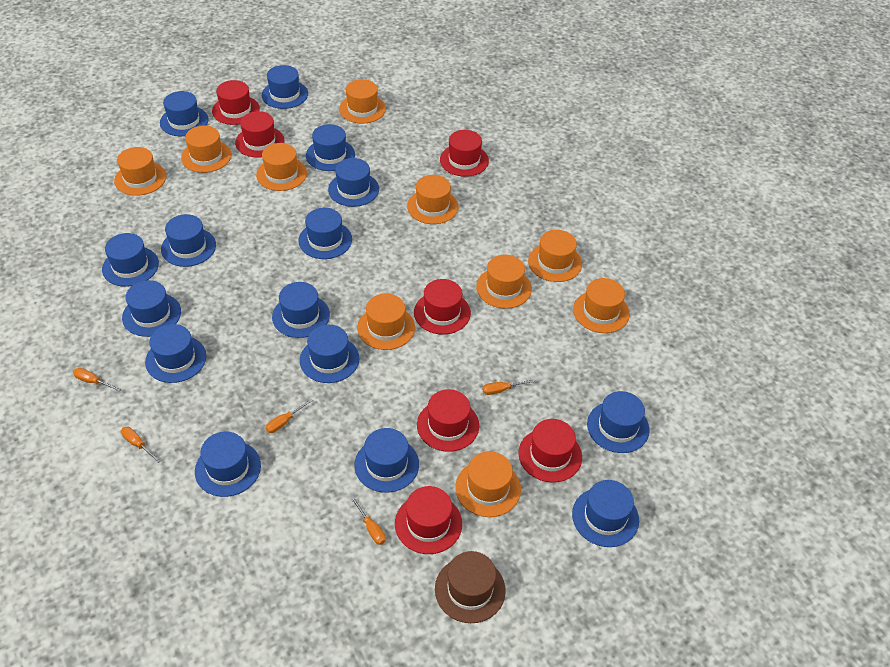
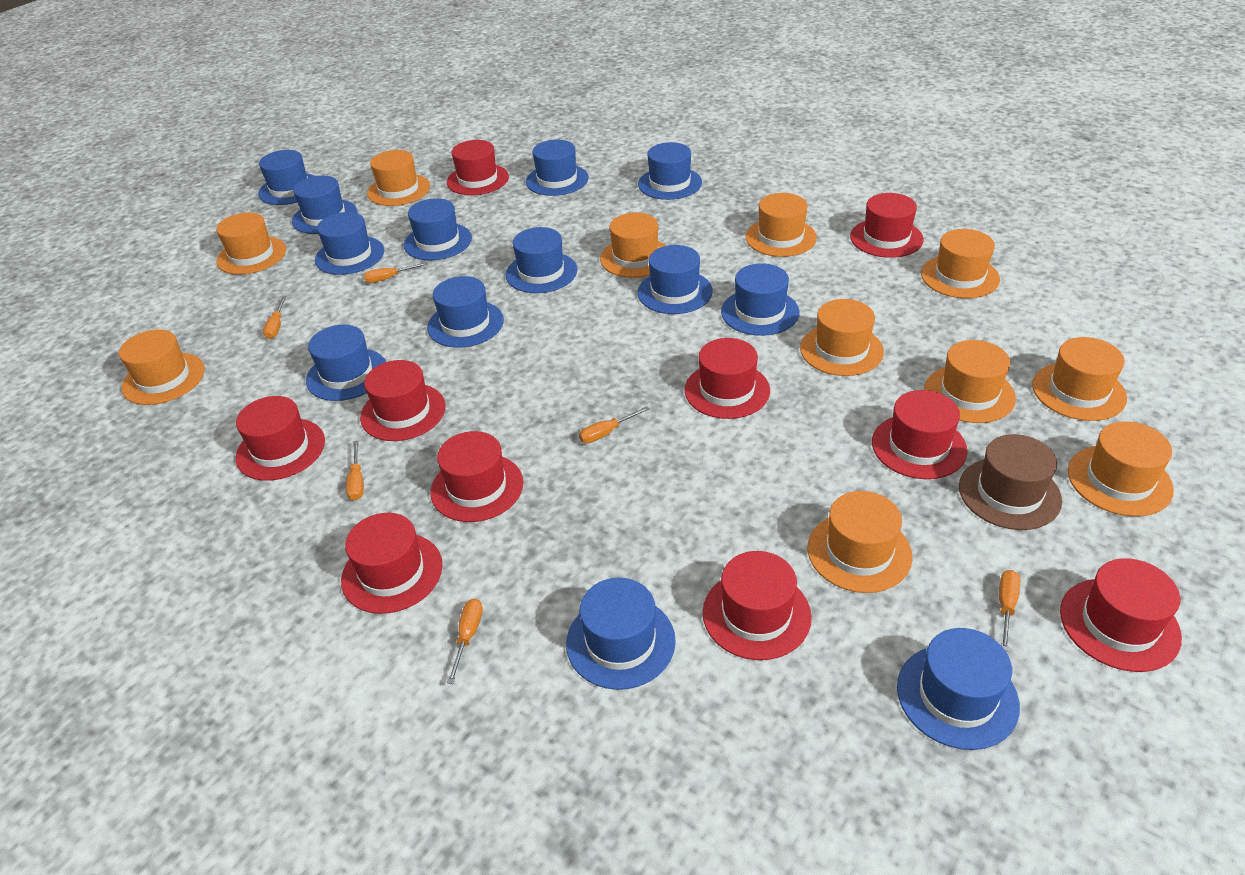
blue hat: [102,233,159,287] [122,280,181,337] [145,324,206,383] [160,91,209,136] [161,214,216,267] [195,432,261,497] [262,65,308,109] [272,282,330,338] [299,208,352,259] [300,325,360,383] [306,124,355,171] [328,158,379,207] [354,428,419,493] [572,480,639,547] [587,391,650,453] = 15 -> [258,150,314,205] [292,176,357,234] [306,325,386,401] [315,212,384,275] [404,198,472,260] [427,276,504,348] [505,227,577,293] [526,140,589,196] [566,578,676,690] [638,142,702,200] [638,245,713,314] [721,263,799,336] [897,628,1020,750] = 13
orange hat: [114,147,166,196] [181,125,232,173] [256,143,307,191] [339,79,386,124] [357,293,415,350] [407,175,459,224] [455,451,521,517] [476,255,532,309] [528,230,582,282] [573,278,630,333] = 10 -> [119,329,205,405] [216,212,286,275] [367,150,430,206] [600,213,666,278] [746,193,817,257] [800,299,884,376] [808,491,913,593] [921,229,1000,298] [924,340,1016,423] [1032,337,1127,421] [1068,421,1174,516] = 11
orange screwdriver: [73,368,121,391] [121,427,161,463] [265,399,313,433] [351,496,386,545] [482,379,535,395] = 5 -> [263,296,287,339] [346,441,364,501] [364,262,428,283] [447,598,483,684] [579,406,650,443] [999,570,1020,652] = 6
red hat: [212,80,260,125] [235,111,284,158] [395,486,462,554] [414,279,471,335] [417,389,479,452] [440,130,489,177] [518,419,582,483] = 7 -> [235,396,325,481] [341,513,443,614] [360,360,446,441] [430,431,523,522] [447,140,509,195] [685,338,770,419] [703,551,812,660] [850,193,924,258] [872,390,968,479] [1060,558,1182,672] = 10

